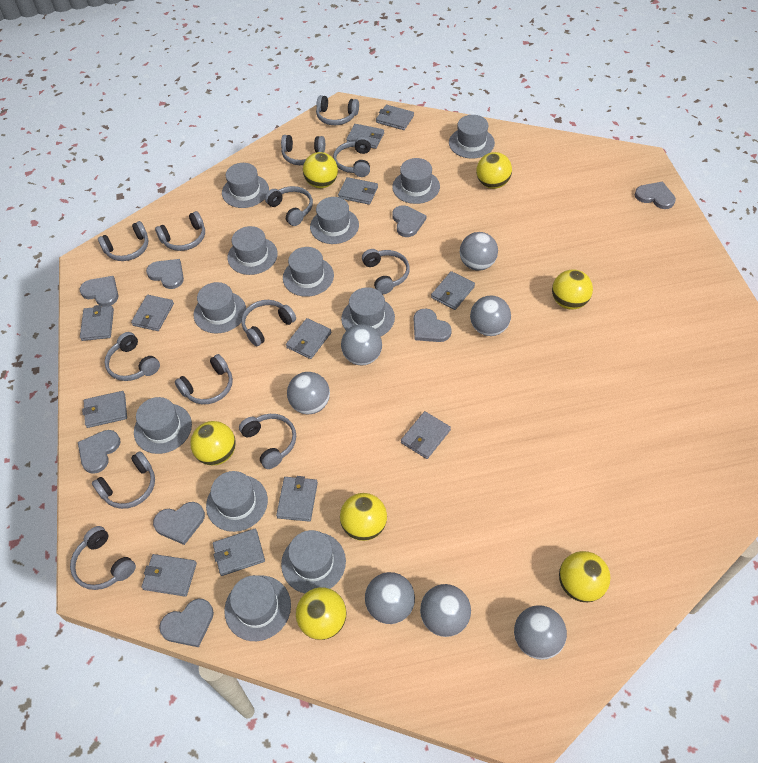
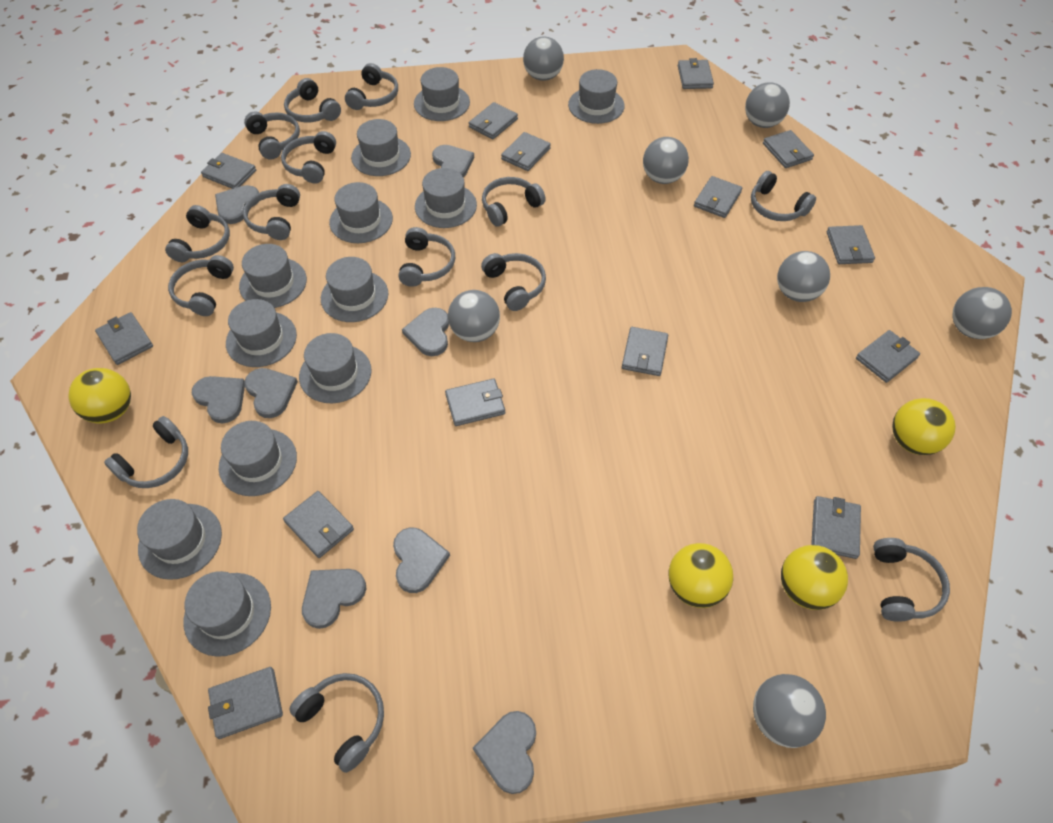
grey headphones: [70,526,136,590] [92,451,155,509] [98,221,148,261] [104,332,160,381] [155,211,205,251] [175,354,233,404] [239,414,296,469] [241,300,296,346] [265,186,313,226] [281,135,325,165] [316,95,359,125] [333,136,371,177] [362,249,410,294] = 13 -> [104,416,188,488] [165,205,230,262] [168,255,234,316] [243,184,300,240] [244,111,300,160] [281,131,336,184] [284,78,341,123] [289,673,384,773] [345,63,398,110] [398,227,455,287] [481,253,546,311] [482,177,546,227] [751,171,816,221] [873,538,950,622] = 14
grey wallet: [80,305,114,341] [82,391,127,428] [131,295,174,331] [141,554,197,597] [213,529,265,576] [276,476,318,522] [286,318,331,359] [338,177,378,205] [346,124,384,149] [376,105,414,130] [401,411,451,459] [431,271,475,310] = 12 -> [95,312,153,365] [201,153,256,189] [208,667,283,739] [283,491,354,558] [445,378,505,426] [469,102,518,139] [501,132,551,171] [622,327,668,376] [678,58,714,89] [694,176,742,218] [763,130,814,168] [811,496,861,559] [827,225,875,264] [856,330,920,383] = 14
yellow ball: [190,421,236,465] [296,587,347,640] [303,152,338,188] [340,493,387,541] [476,152,512,189] [552,269,593,310] [559,551,610,602] = 7 -> [68,368,131,424] [669,543,733,608] [781,545,848,610] [892,398,956,455] = 4

